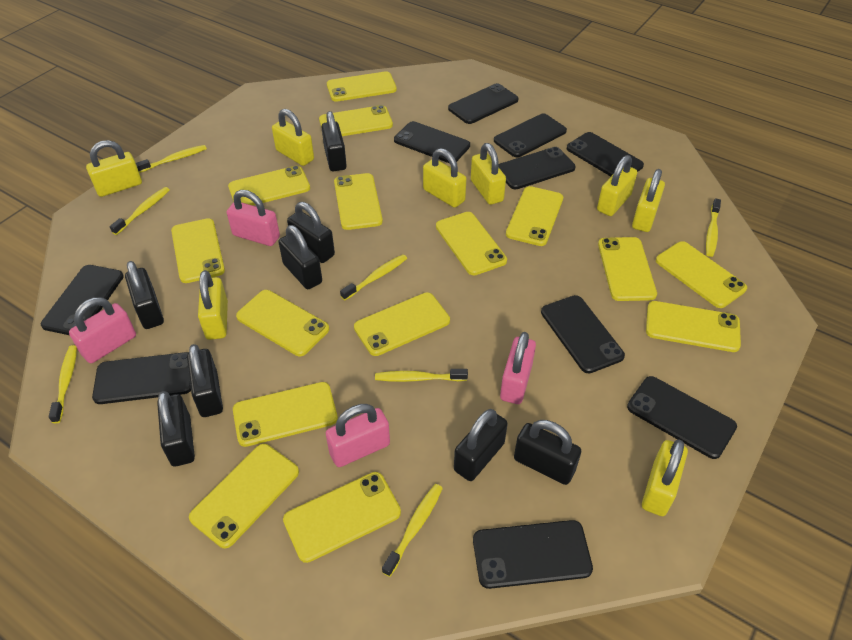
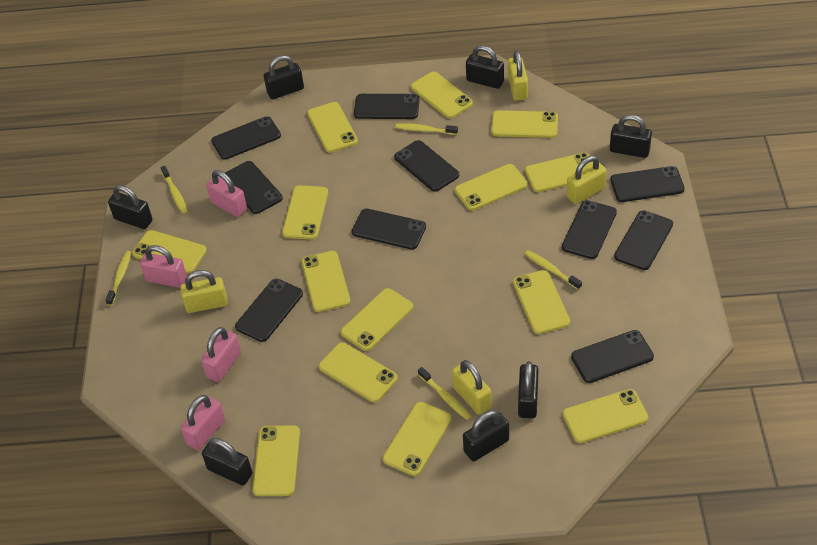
black padlock: [125,261,164,329] [157,391,195,467] [187,344,223,417] [278,225,322,289] [287,202,335,263] [322,111,347,171] [454,409,508,481] [514,420,581,485] = 8 -> [108,185,152,229] [202,438,253,485] [264,55,304,99] [463,410,509,461] [466,45,504,89] [518,361,538,418] [610,115,652,158] = 7
yellow padlock: [86,140,142,197] [198,270,228,340] [272,109,314,166] [423,148,466,208] [471,143,506,205] [597,155,637,216] [632,169,665,232] [642,439,688,516] = 8 -> [180,270,228,313] [452,360,492,415] [508,50,528,101] [566,156,607,204] = 4
yellow phone: [171,218,225,283] [189,444,299,548] [228,166,310,205] [233,382,338,447] [236,290,329,356] [283,472,401,563] [319,105,393,136] [327,71,397,102] [334,173,383,230] [354,292,450,356] [436,212,507,275] [506,186,563,246] [598,237,657,301] [646,301,741,352] [656,241,747,308] = 15 -> [132,230,207,274] [252,426,300,496] [282,185,328,240] [302,251,350,312] [307,102,358,153] [319,342,398,403] [341,288,413,351] [383,402,452,476] [411,72,473,118] [455,164,528,211] [491,110,558,138] [513,270,570,334] [525,153,593,192] [563,389,648,443] = 14
yellow toothbrush: [49,345,77,423] [110,187,170,235] [136,145,207,173] [340,254,407,300] [375,369,468,382] [382,484,443,577] [706,198,721,257] = 7 -> [106,251,132,306] [161,166,187,214] [395,123,458,135] [418,367,472,420] [525,250,582,290] = 5

